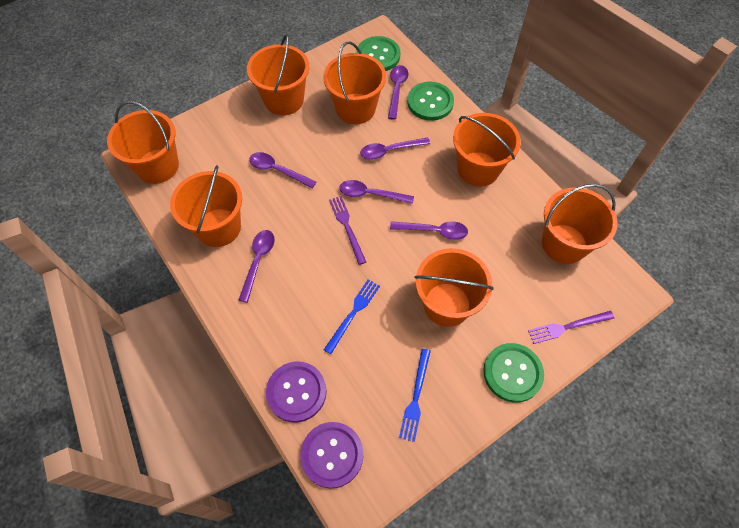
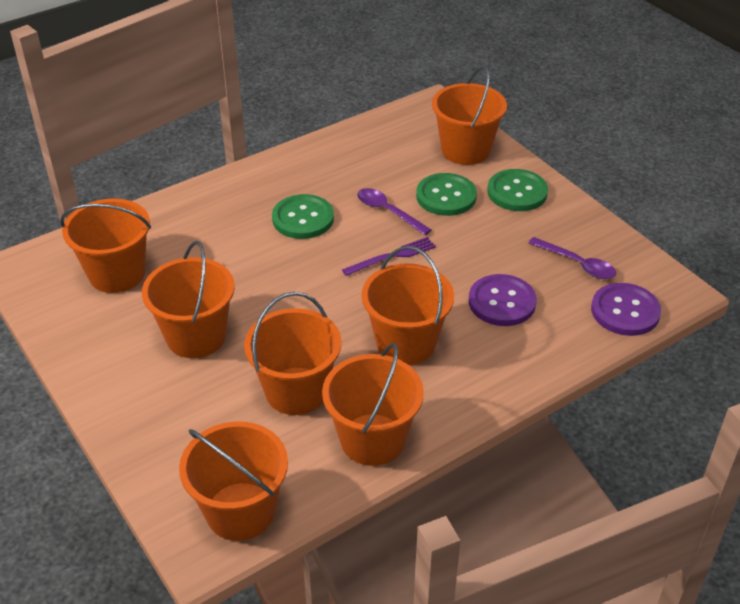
blue fork: [324,279,380,354] [399,349,431,442] = 2 -> none = 0
purple fork: [329,196,366,265] [528,311,614,344] = 2 -> [342,237,436,276] = 1
purple spoon: [239,230,275,303] [249,152,316,188] [340,180,414,204] [360,137,430,160] [388,65,408,120] [390,221,468,240] = 6 -> [357,188,431,235] [528,237,616,279] = 2

